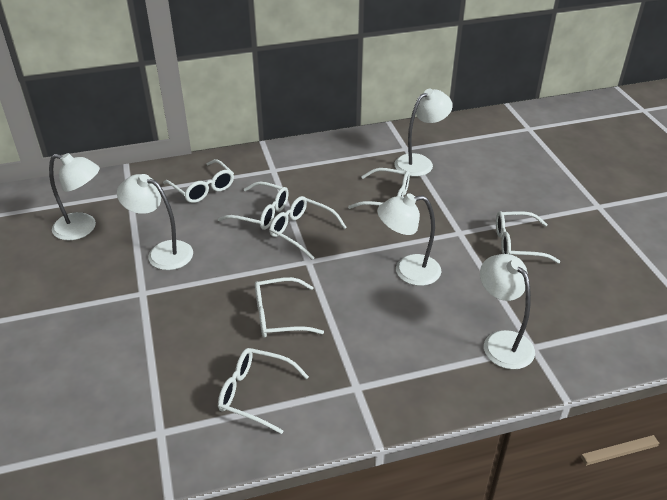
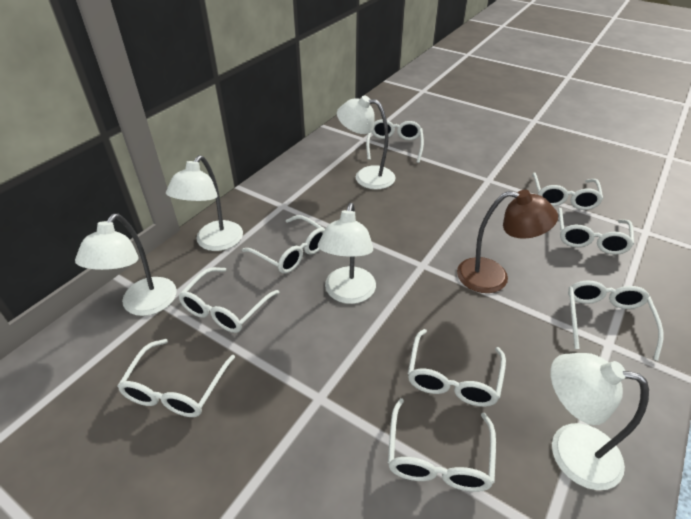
brown lamp: none = 0 -> [457,190,558,293] = 1
white glasses: [163,159,234,203] [218,181,289,230] [218,348,309,434] [255,277,324,338] [269,196,347,260] [348,168,410,209] [496,211,561,264] = 7 -> [117,339,235,417] [178,267,280,333] [242,215,325,274] [366,119,424,163] [388,398,496,492] [408,329,506,407] [532,173,603,210] [558,208,634,255] [568,281,663,361] = 9

